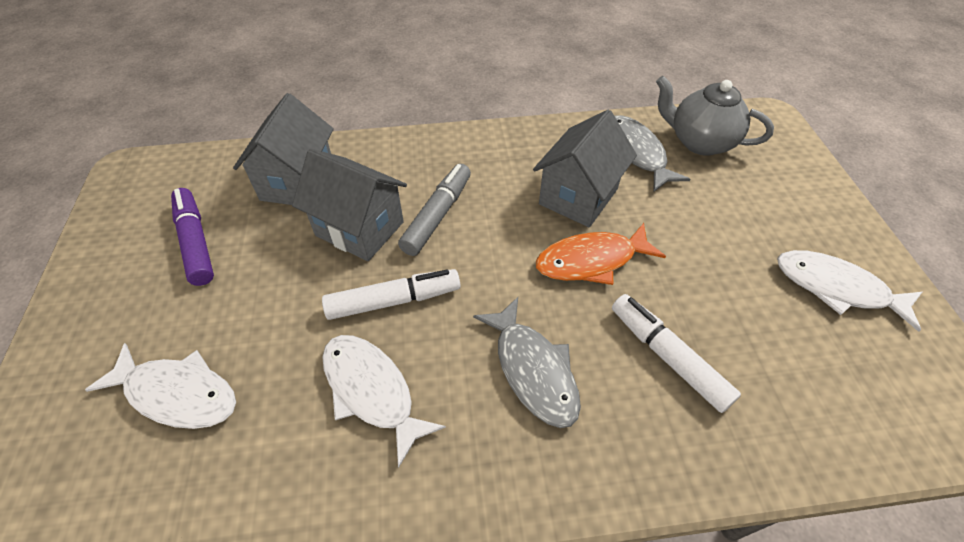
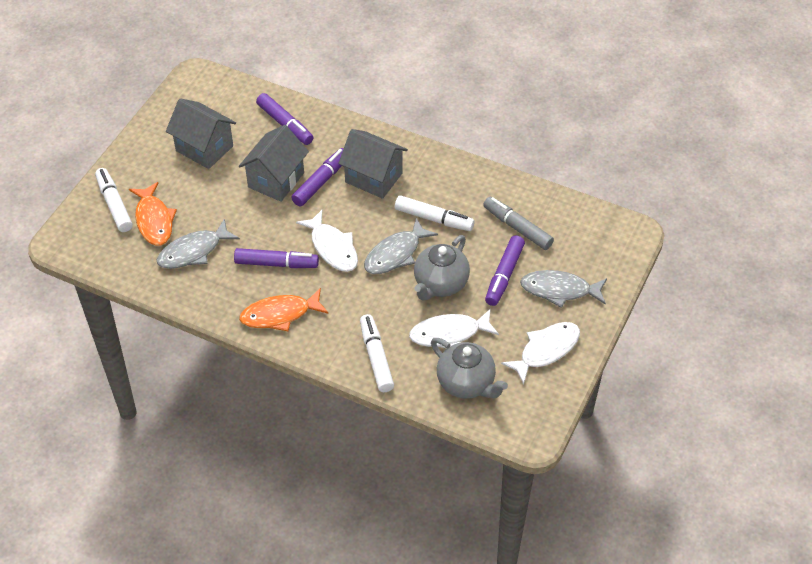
grey fish: [473,297,581,428] [615,115,690,192] = 2 -> [157,219,240,269] [364,218,438,274] [520,270,607,308] = 3
grey teapot: [656,76,774,156] = 1 -> [414,235,470,301] [431,338,508,399] = 2
orange fish: [536,223,666,285] = 1 -> [129,182,177,246] [239,288,329,331] = 2
purple marker: [171,188,214,286] = 1 -> [234,248,319,268] [256,93,314,145] [291,148,344,206] [485,235,525,306] = 4
white marker: [322,269,460,320] [612,294,741,413] = 2 -> [95,168,133,232] [360,314,394,392] [395,195,475,231] = 3

